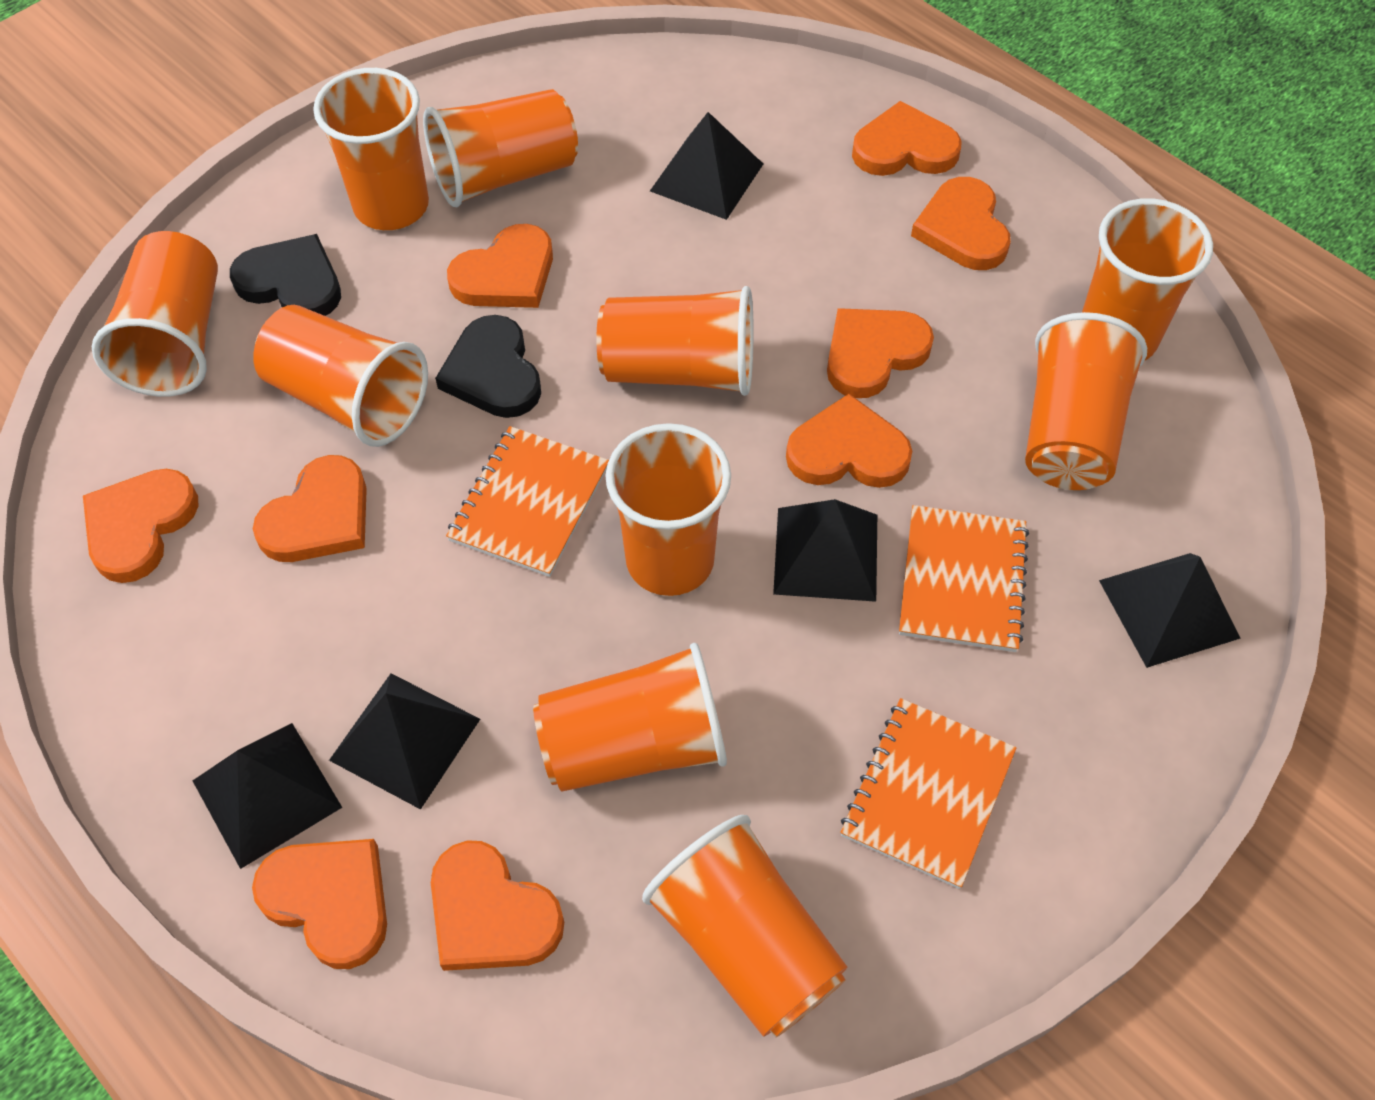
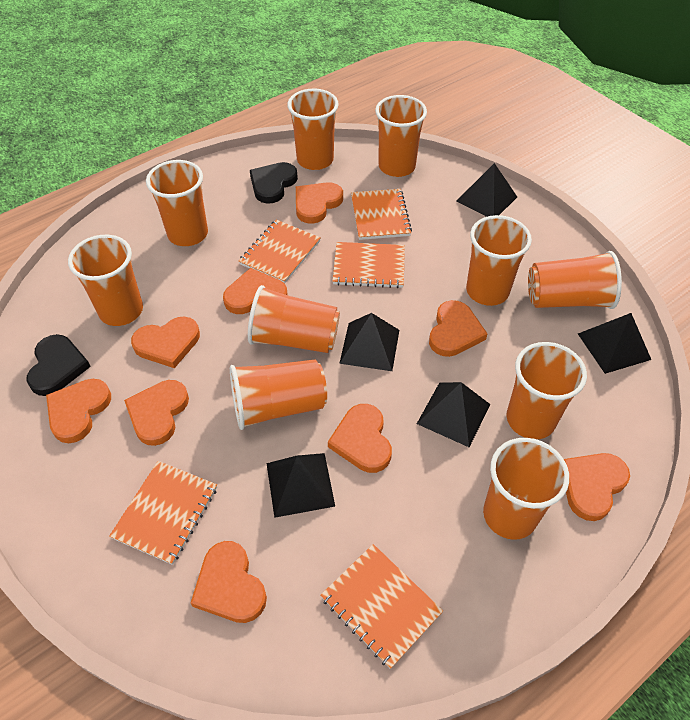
orange notebook: [446,426,609,577] [840,698,1016,889] [899,505,1029,652] = 3 -> [109,461,217,565] [239,220,321,283] [320,544,443,669] [333,242,405,288] [351,189,412,240] = 5

